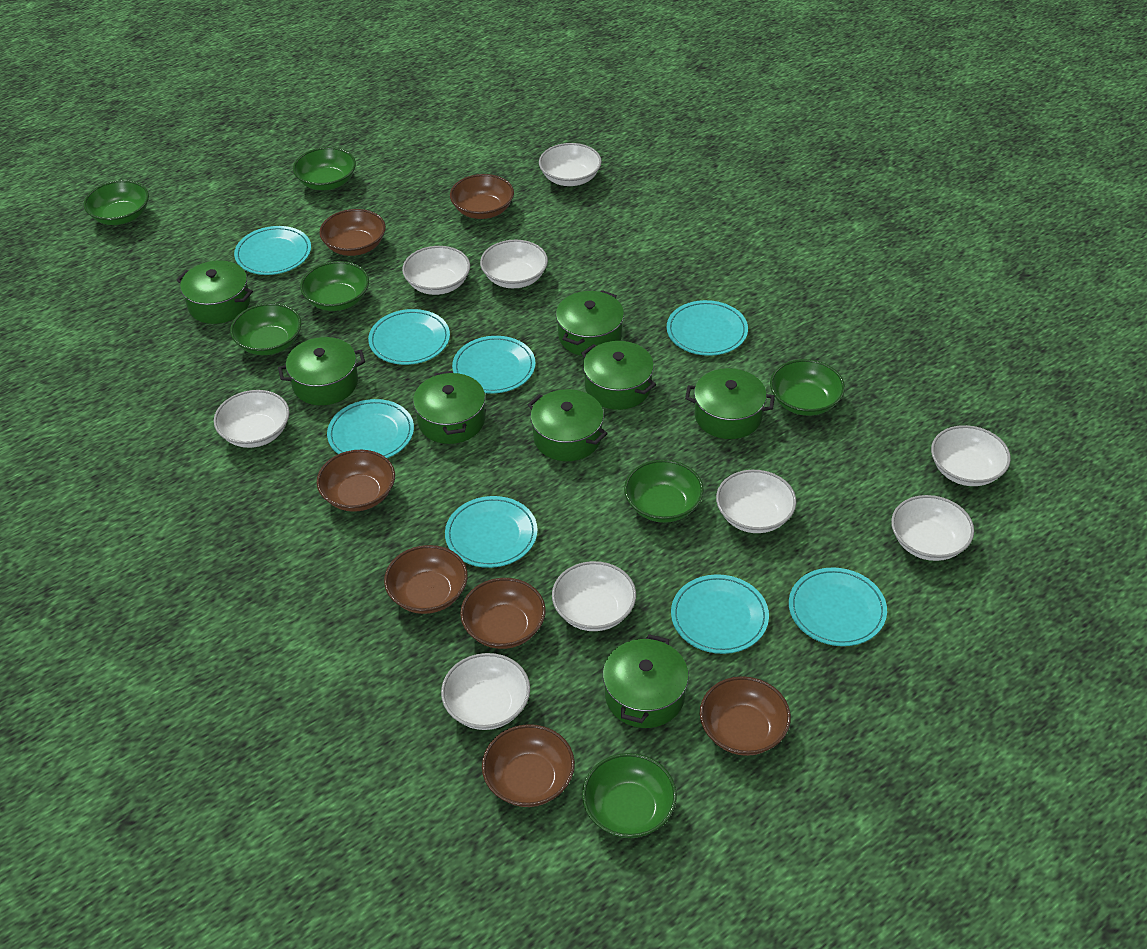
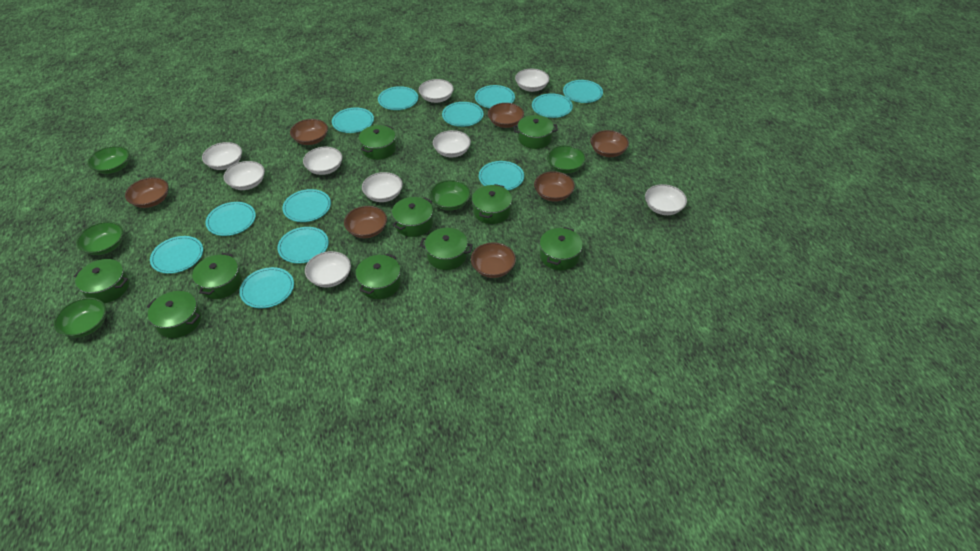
green bowl: [84,180,149,225] [230,303,301,355] [293,147,356,190] [300,261,369,311] [582,753,677,838] [624,460,704,523] [770,359,845,416] = 7 -> [54,298,106,338] [76,221,123,255] [88,146,129,174] [429,180,471,211] [547,145,586,173] = 5
green pot: [177,260,253,324] [278,337,365,405] [413,371,485,444] [527,389,608,461] [556,290,624,356] [581,341,656,410] [603,634,689,728] [685,368,775,439] = 8 -> [74,259,129,303] [147,291,201,338] [192,253,242,299] [355,254,401,299] [359,125,396,160] [392,197,433,237] [420,228,473,270] [472,184,512,224] [513,115,558,149] [540,227,583,270] = 10
turquoise plate: [234,226,311,275] [327,399,414,458] [368,309,450,365] [445,496,538,568] [452,336,535,394] [667,300,748,356] [671,574,769,654] [789,567,887,646] = 8 -> [150,236,203,274] [206,202,256,236] [239,267,294,308] [277,227,329,263] [282,189,331,222] [332,108,374,133] [378,86,418,110] [442,102,483,127] [475,85,515,108] [479,161,524,190] [532,93,573,118] [563,80,603,103] = 12

